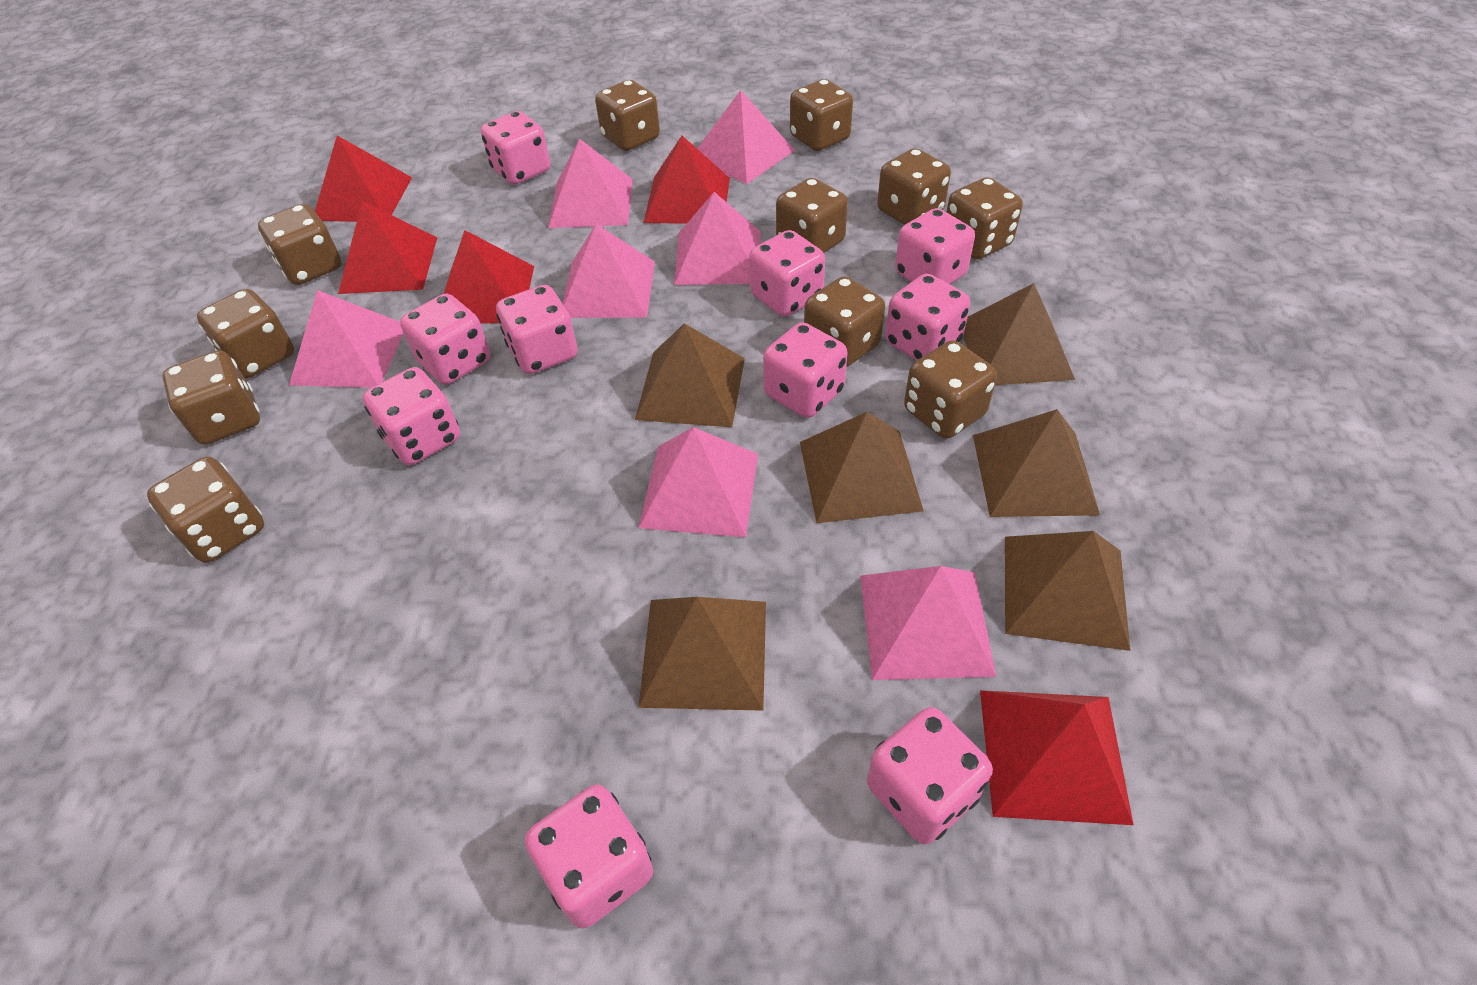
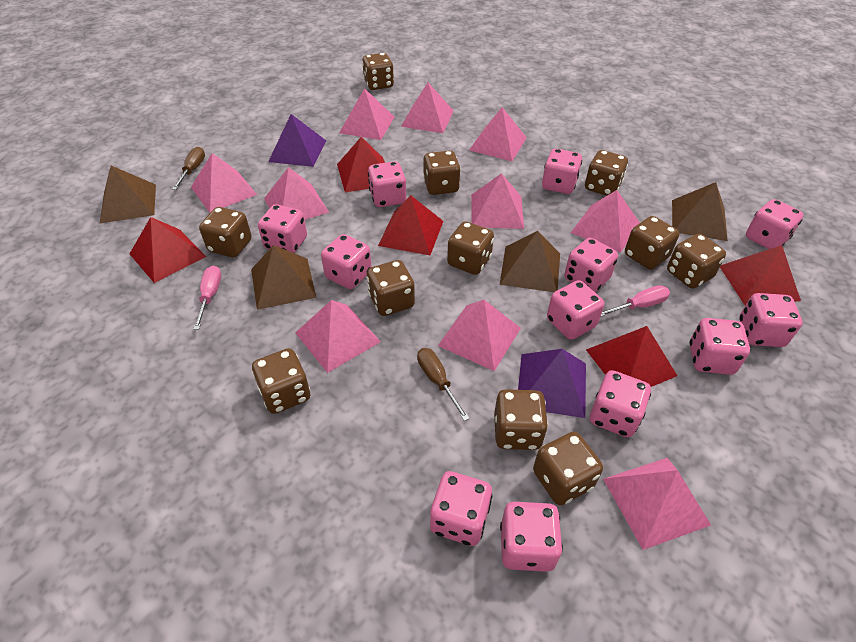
brown pyramid: [635,323,745,427] [638,597,766,711] [800,412,924,523] [963,283,1075,385] [973,409,1100,517] [1005,531,1130,651] = 6 -> [100,166,156,223] [251,245,316,310] [500,231,560,292] [672,182,728,241] = 4
brown screwdriver: none = 0 -> [172,147,205,190] [417,348,470,421] = 2
pink dice: [363,367,460,465] [400,294,490,385] [481,111,550,185] [496,285,578,374] [525,784,653,928] [749,230,825,317] [763,322,847,418] [867,707,993,844] [885,274,970,361] [895,208,975,284] = 10 -> [258,204,307,253] [321,234,372,289] [368,161,406,207] [430,471,493,546] [500,502,563,572] [542,149,582,194] [547,280,604,340] [565,238,618,292] [590,370,651,438] [690,318,750,375] [739,293,802,347] [746,199,803,249] = 12
pink pyramid: [289,290,404,388] [548,139,633,228] [562,224,655,318] [639,427,758,537] [674,192,760,285] [697,90,795,184] [860,566,996,680] = 7 -> [191,153,257,213] [264,167,329,220] [295,300,381,373] [339,88,395,140] [401,83,454,133] [438,300,521,371] [469,107,527,161] [471,173,524,229] [571,190,640,253] [603,458,711,550] = 10
pink screwdriver: none = 0 -> [193,266,222,330] [601,285,670,316] = 2
purple pyramid: none = 0 -> [268,114,326,167] [518,349,586,418] = 2

